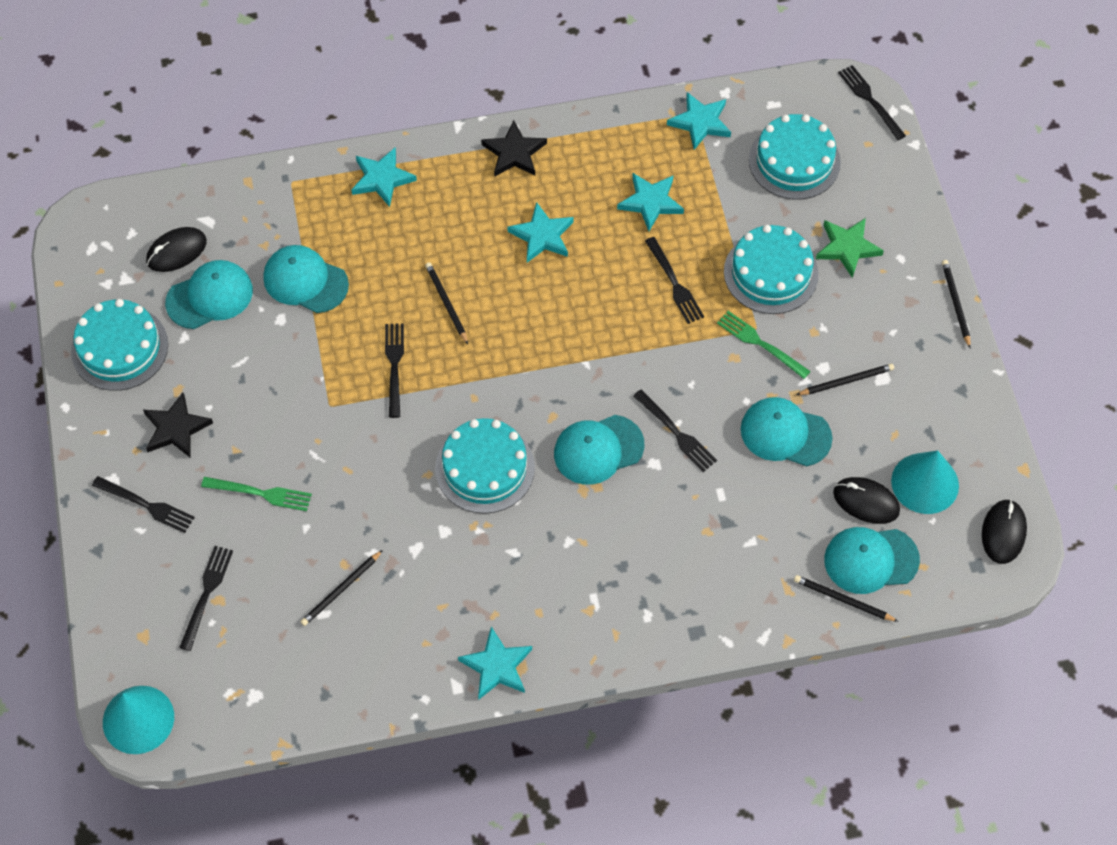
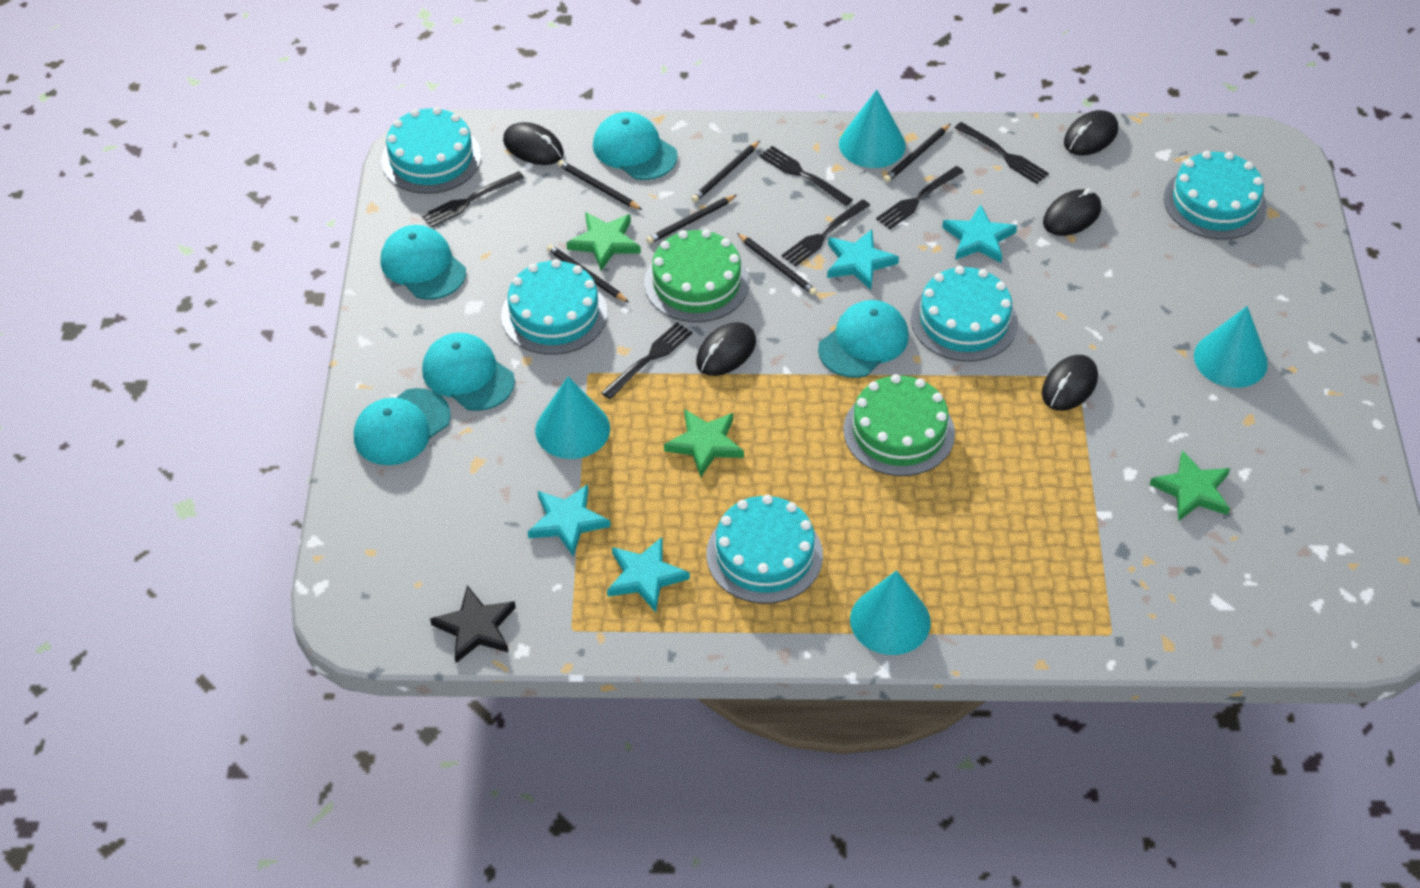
black mouse: [146,227,207,272] [833,477,900,524] [982,499,1027,564] = 3 -> [503,122,564,165] [696,322,756,376] [1042,355,1098,411] [1043,188,1101,236] [1064,110,1118,156] = 5
black pencil: [300,550,383,626] [425,262,468,344] [794,575,899,622] [796,364,894,395] [942,260,971,348] = 5 -> [547,244,629,303] [558,160,642,210] [646,195,737,244] [691,141,760,202] [737,233,817,295] [884,124,950,182] = 6
black star: [143,393,213,458] [481,120,547,177] = 2 -> [430,585,516,663] = 1
green cake: none = 0 -> [644,229,749,322] [843,374,955,476] = 2
green fork: [201,477,312,511] [717,311,811,379] = 2 -> none = 0
green star: [816,218,884,278] = 1 -> [567,212,641,271] [664,409,744,477] [1150,450,1230,521] = 3
turquoise cake: [71,299,168,391] [435,418,535,514] [724,225,818,314] [749,114,841,200] = 4 -> [381,107,481,194] [501,259,607,355] [706,495,823,604] [911,266,1018,362] [1164,151,1267,240] = 5
turquoise cone: [103,686,174,754] [891,450,959,514] = 2 -> [535,377,610,459] [839,90,906,168] [850,570,931,655] [1194,306,1268,388] = 4
turquoise star: [351,148,417,207] [458,627,532,699] [507,202,574,263] [617,173,684,231] [667,92,731,150] = 5 -> [528,484,611,557] [607,537,690,612] [827,229,899,290] [942,204,1017,263] = 4

